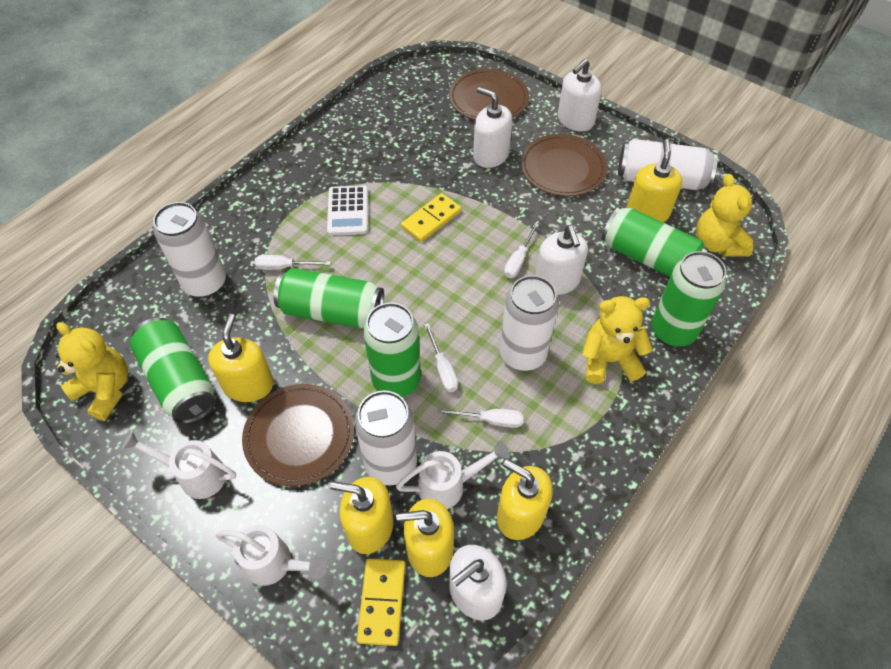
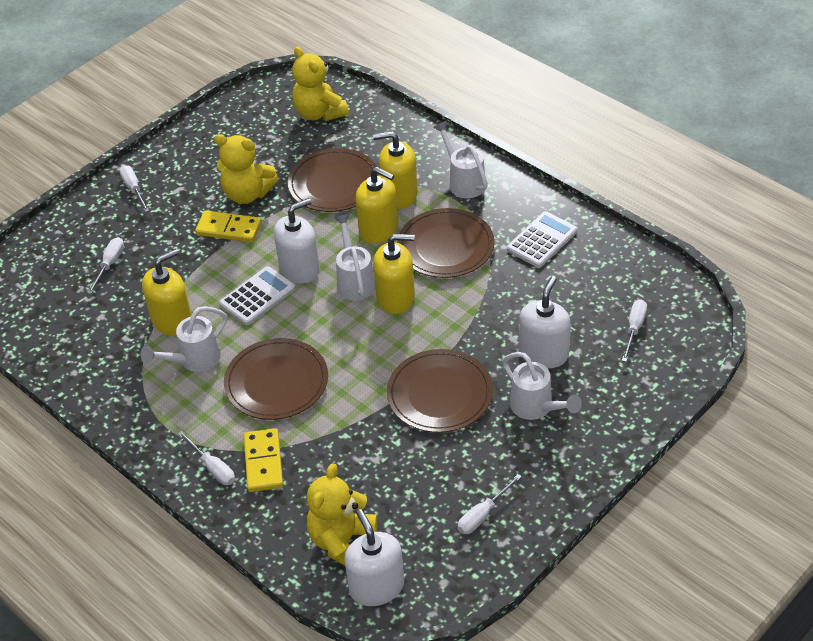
brown plate: [242,384,354,486] [449,69,529,120] [520,134,607,196] = 3 -> [224,338,328,420] [288,148,380,212] [387,349,493,433] [398,208,494,278] = 4
green can: [130,318,216,424] [274,268,384,329] [363,302,421,397] [601,206,709,277] [651,251,726,347] = 5 -> none = 0
white calculator: [327,185,368,235] = 1 -> [219,266,296,325] [507,211,577,268] = 2
white can: [153,202,226,298] [354,390,417,485] [500,275,559,371] [618,139,718,190] = 4 -> none = 0
white screwdriver: [255,255,331,270] [424,323,458,392] [437,408,524,428] [504,223,539,278] = 4 -> [87,237,124,294] [119,165,149,212] [178,431,235,485] [457,474,522,534] [622,300,647,362] = 5
white soap dispenser: [449,545,507,620] [473,87,512,168] [535,226,588,295] [558,59,602,132] = 4 -> [274,198,320,284] [345,509,404,606] [519,276,571,368] = 3
white watering can: [122,431,236,499] [215,525,327,586] [396,440,510,509] = 3 -> [141,306,227,372] [334,214,375,300] [433,121,488,198] [502,352,582,420] = 4
yellow soap dispenser: [208,314,274,402] [330,477,394,554] [396,499,454,577] [497,459,553,540] [626,139,682,222] = 5 -> [142,249,192,336] [355,167,398,244] [373,131,418,209] [373,234,415,314] = 4

